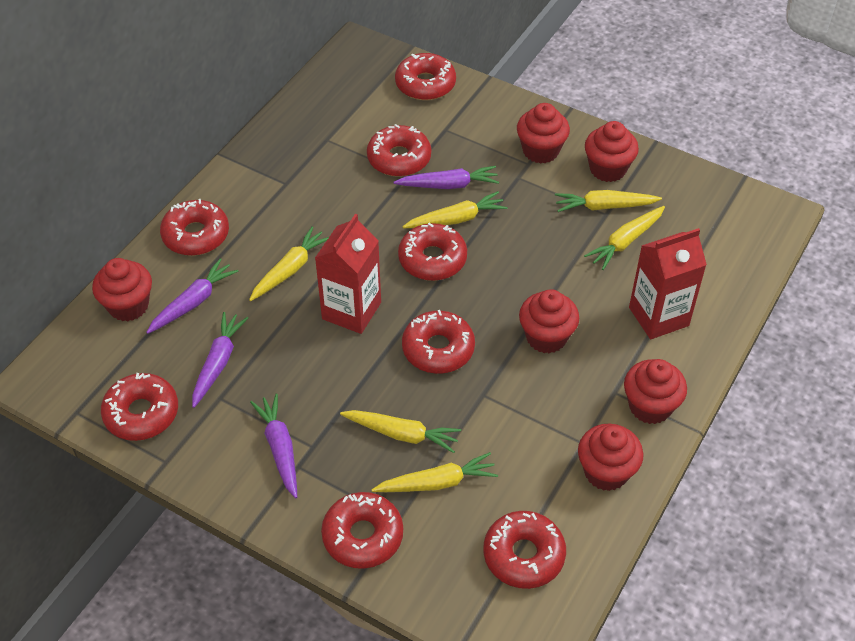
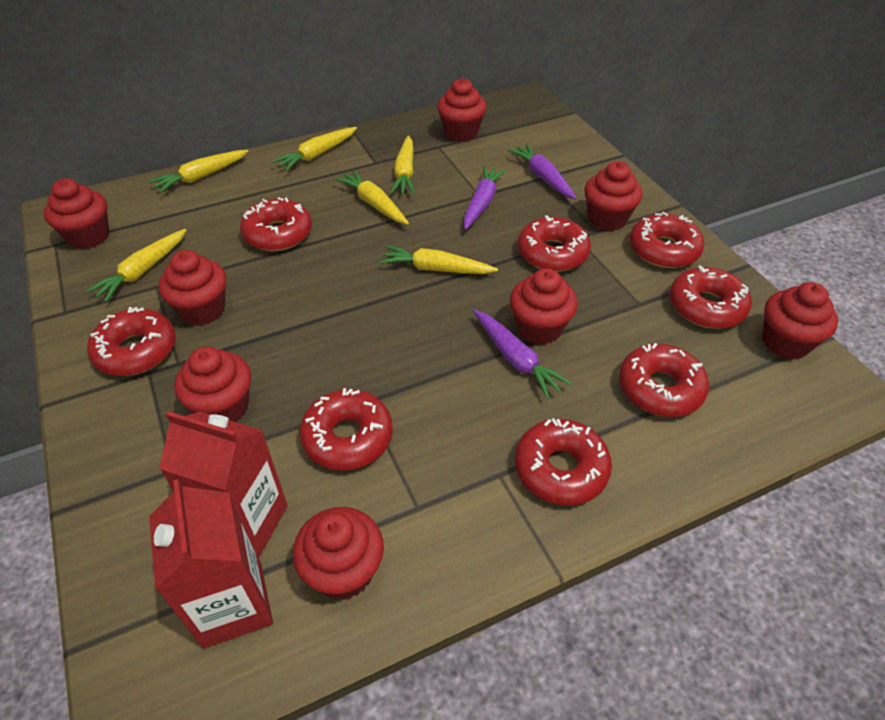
purple carrot: [146,258,238,334] [192,312,248,408] [250,394,297,498] [393,166,499,189] = 4 -> [463,165,507,230] [473,310,572,399] [508,144,577,200] = 3
red cupcake: [92,258,152,322] [517,103,570,164] [519,289,579,354] [578,424,643,491] [585,121,639,182] [624,359,687,424] = 6 -> [44,178,110,249] [159,250,227,325] [174,347,251,422] [293,507,384,600] [437,78,487,142] [510,268,578,345] [584,161,643,231] [762,282,838,359] = 8

